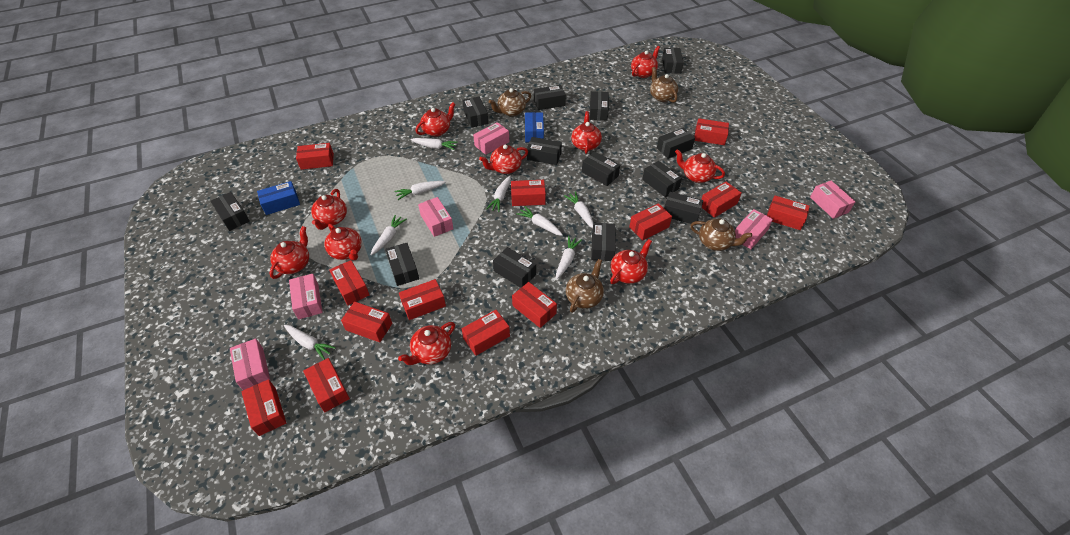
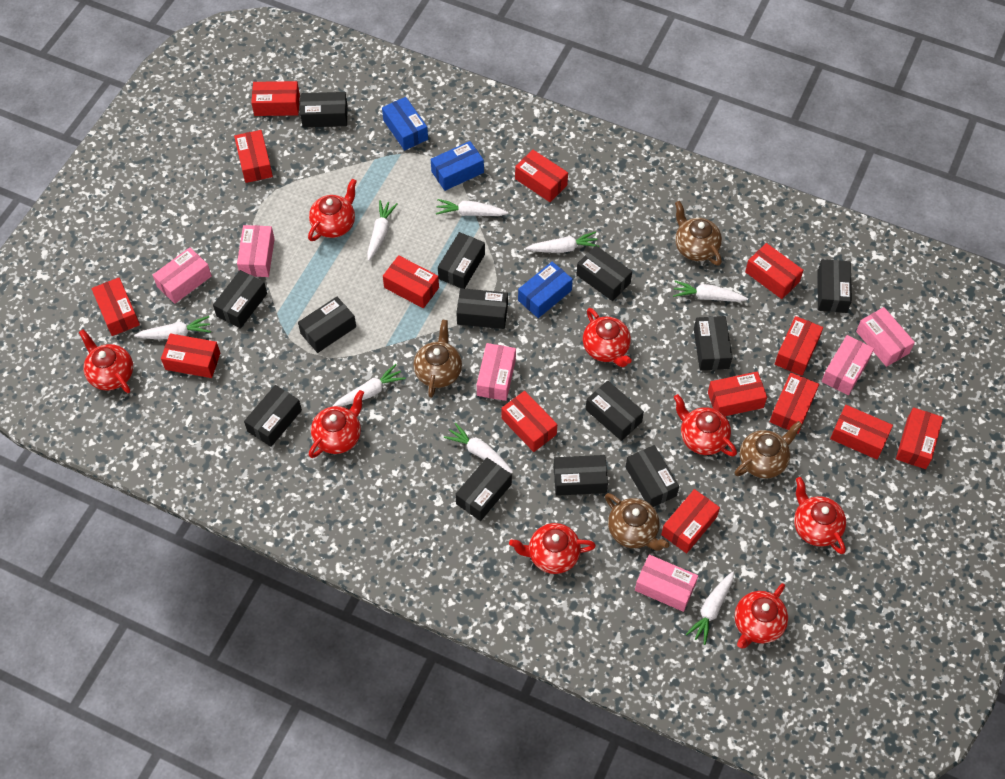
blue box: [257,181,300,215] [525,112,544,142] = 2 -> [382,97,428,151] [431,141,484,191] [518,262,573,318] = 3
red box: [241,379,286,436] [296,143,334,170] [303,358,350,412] [329,260,369,305] [341,302,392,342] [399,279,446,320] [462,310,510,356] [511,180,546,206] [512,282,557,328] [629,203,672,240] [694,118,729,145] [701,181,742,218] [767,196,810,230] = 13 -> [91,278,140,336] [161,333,220,378] [234,130,273,183] [251,81,300,116] [383,255,439,308] [501,391,557,452] [515,150,568,202] [661,489,720,553] [708,371,767,416] [745,243,803,299] [770,373,819,434] [775,316,823,376] [830,405,893,459] [896,407,943,469] = 14
red teapot: [270,226,309,279] [311,189,347,230] [324,224,362,260] [398,322,455,365] [416,102,455,137] [479,145,528,174] [571,111,602,154] [610,239,652,284] [631,46,660,78] [675,149,725,183] = 10 -> [79,329,133,393] [308,179,357,241] [309,390,364,458] [509,523,596,574] [583,308,632,367] [674,394,737,456] [735,583,788,648] [794,477,846,554] = 8

